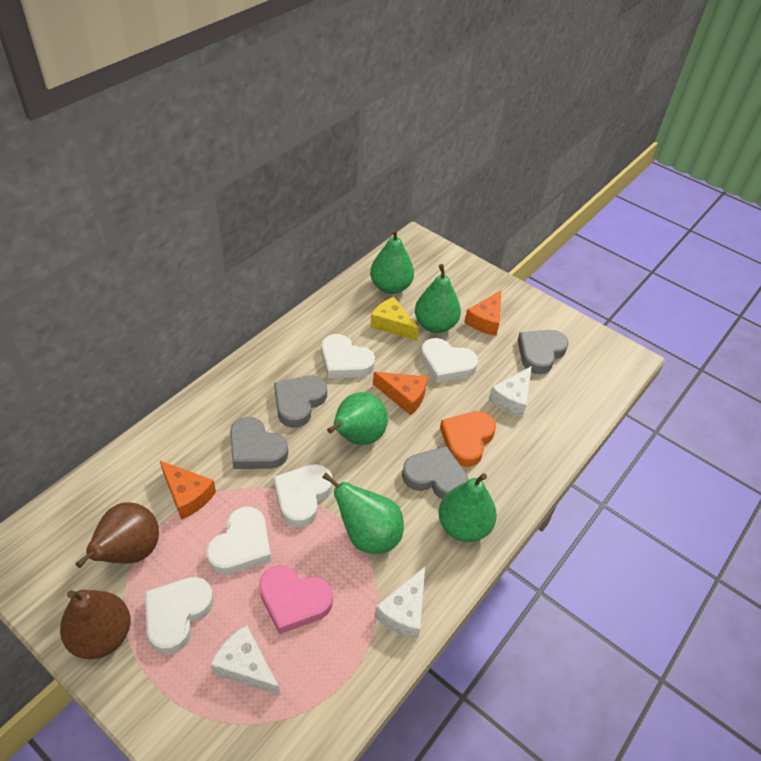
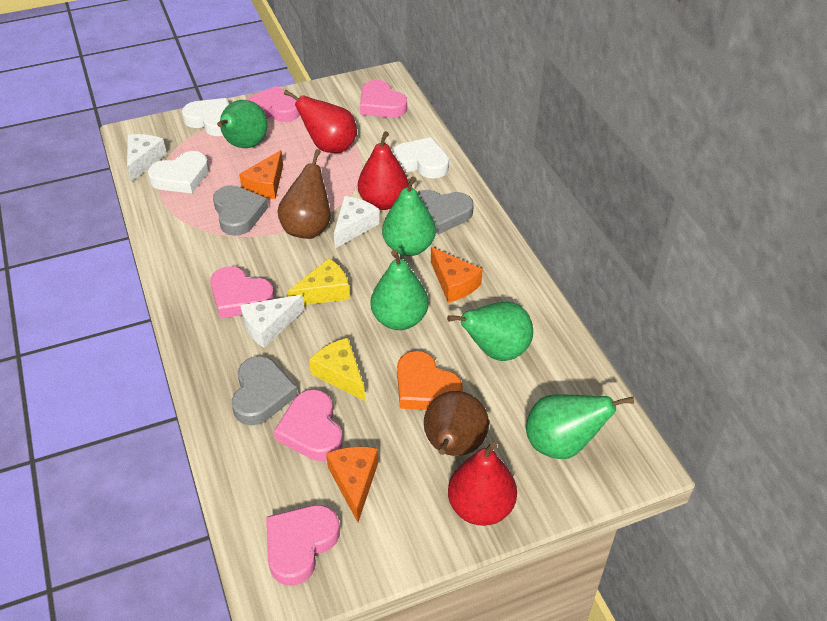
grey heart: [230,417,288,469] [274,375,327,428] [402,446,469,499] [518,330,569,374] = 4 -> [213,185,268,236] [232,356,298,425] [417,190,474,235] = 3
pink heart: [259,565,333,634] = 1 -> [210,266,275,318] [246,86,300,122] [266,505,340,586] [274,389,343,461] [360,80,407,118] = 5
red pear: none = 0 -> [284,90,357,153] [358,131,408,210] [448,442,517,526] = 3
white heart: [145,577,214,654] [206,507,271,575] [274,464,333,528] [321,334,375,379] [420,338,478,383] = 5 -> [148,151,209,193] [182,98,229,136] [392,137,449,179] = 3
yellow cheese: [370,297,419,341] = 1 -> [287,258,350,305] [309,338,365,401] = 2

